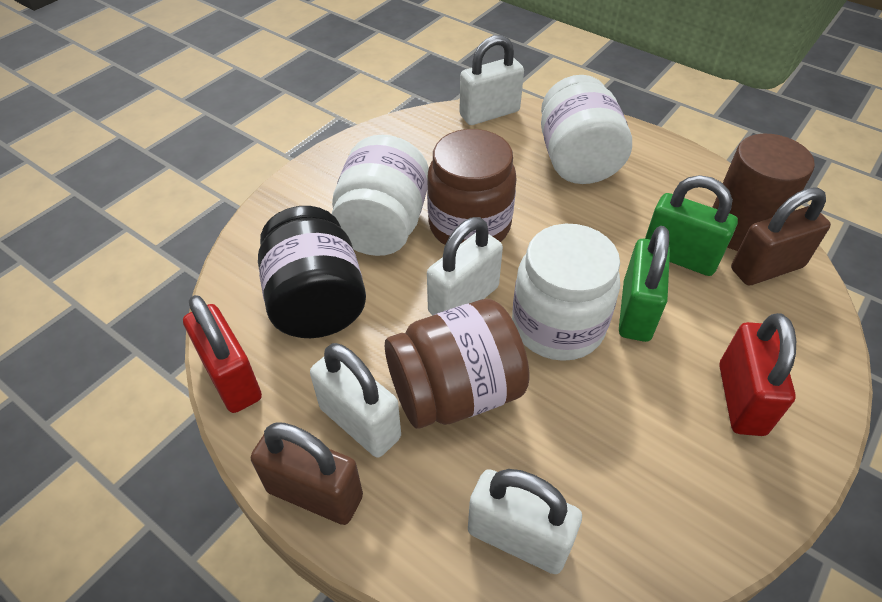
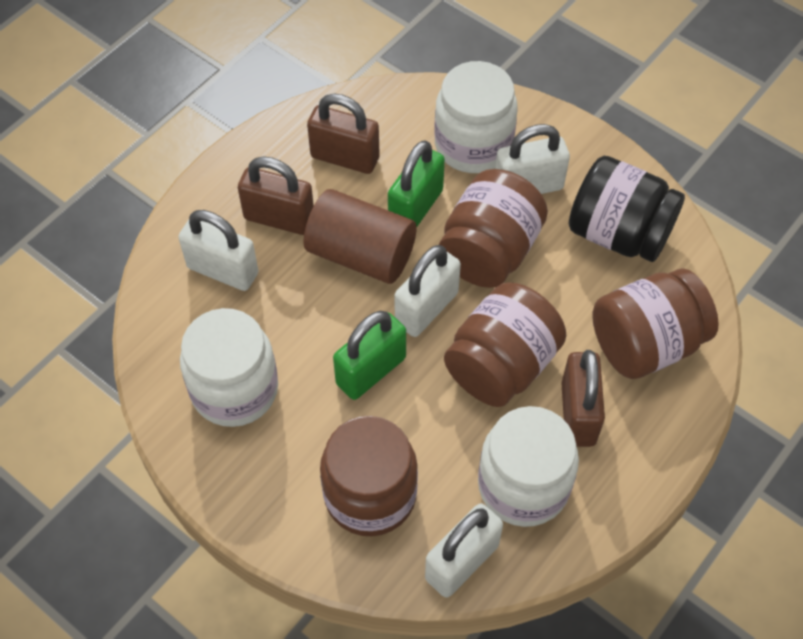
brown jar: [385,299,529,429] [427,129,517,245] = 2 -> [320,416,418,536] [439,169,548,288] [444,282,566,407] [592,268,719,379] = 4
brown padlock: [251,423,363,525] [731,187,831,285] = 2 -> [238,156,314,235] [307,93,380,174] [561,350,605,447] = 3
red padlock: [183,295,262,413] [719,313,796,436] = 2 -> none = 0

